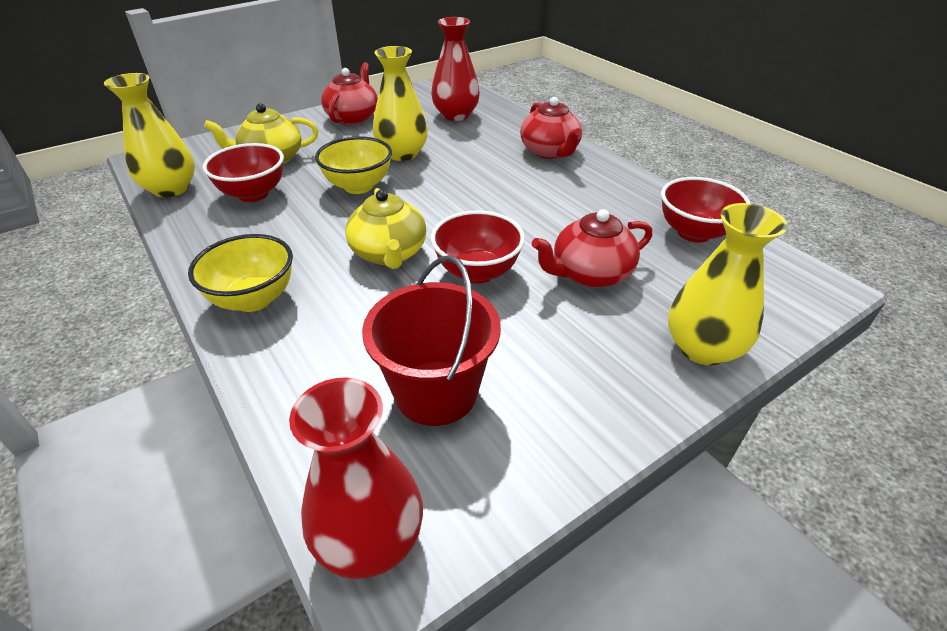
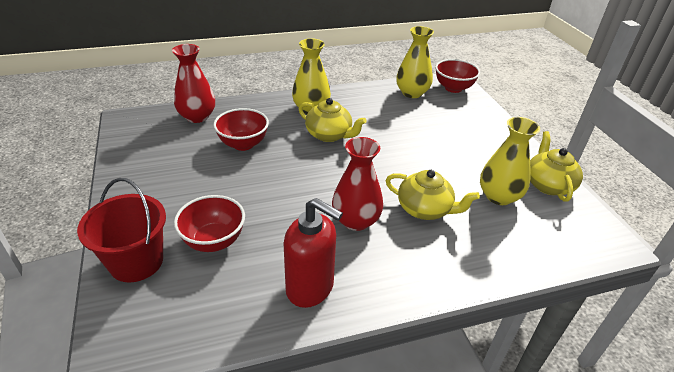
red soap dispenser: none = 0 -> [284,198,343,308] = 1
red teapot: [321,62,378,125] [520,97,582,159] [532,209,652,288] = 3 -> none = 0
yellow bowl: [188,234,293,312] [315,136,392,194] = 2 -> none = 0
yellow teapot: [204,103,318,164] [345,188,426,269] = 2 -> [299,98,367,142] [385,170,480,220] [530,131,583,202] = 3

